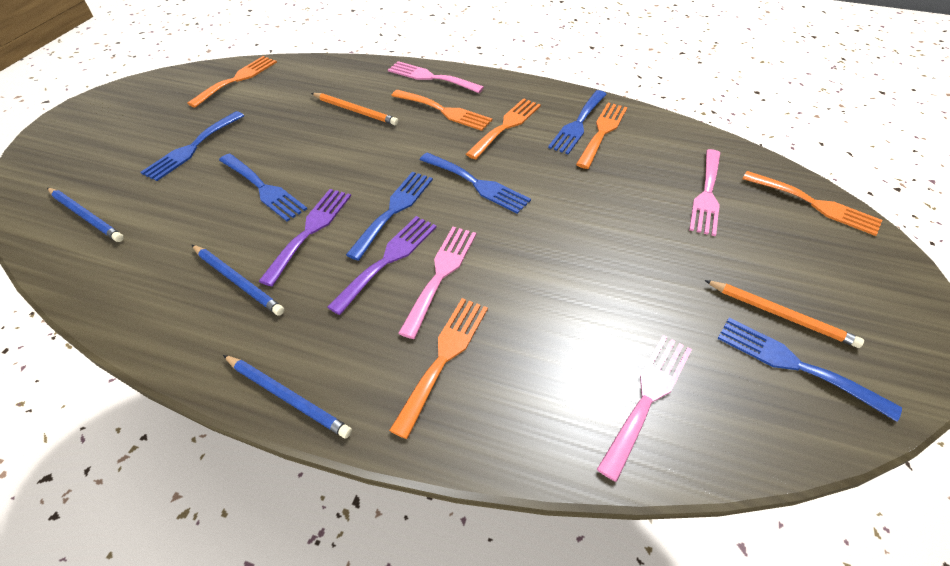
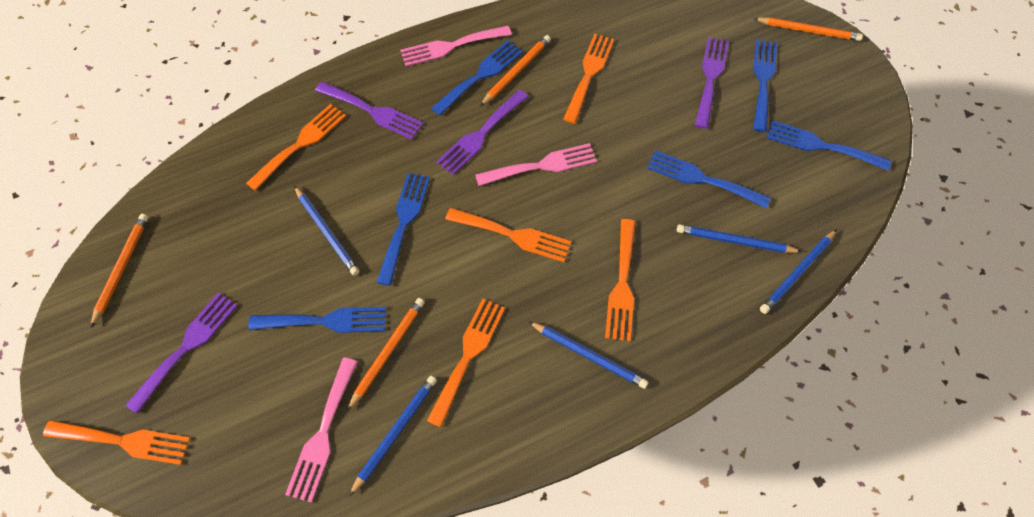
blue pencil: [47,188,124,242] [192,245,284,316] [223,355,352,439] = 3 -> [294,186,359,276] [349,376,437,496] [528,321,648,389] [677,224,802,253] [760,229,837,314] = 5
orange pencil: [311,93,398,125] [704,280,864,348] = 2 -> [90,214,149,328] [347,298,425,411] [480,35,551,106] [753,17,863,41] = 4
pink fork: [388,61,484,93] [398,227,476,339] [597,335,692,482] [689,149,720,236] = 4 -> [285,357,358,503] [400,26,512,67] [475,143,597,186] = 3
purple fork: [259,189,351,286] [327,216,437,315] = 2 -> [125,293,238,414] [315,81,424,140] [436,90,529,175] [695,37,729,129] = 4

